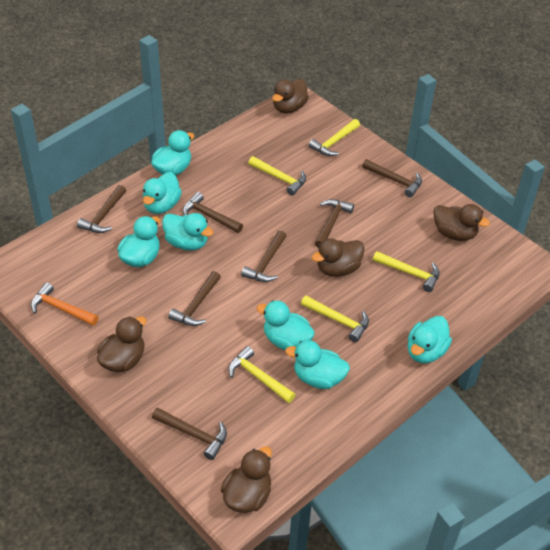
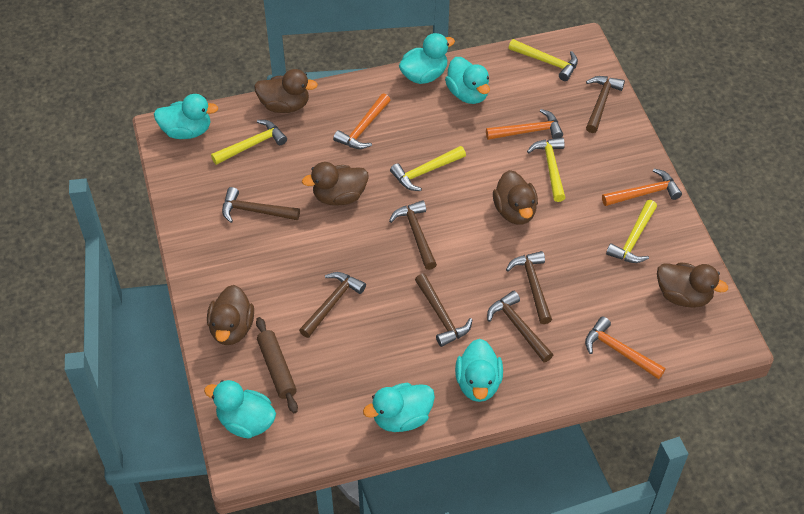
brown rolling pin: none = 0 -> [256,317,298,413] = 1
orange hammer: [31,282,98,326] = 1 -> [333,94,390,149] [486,109,563,140] [585,316,666,379] [602,169,682,206] = 4
turquoise duck: [117,216,160,267] [143,172,182,214] [151,130,194,175] [162,213,213,251] [256,301,315,350] [285,340,350,389] [408,316,452,363] = 7 -> [154,94,218,139] [204,380,276,439] [363,383,435,432] [399,33,455,84] [445,57,490,104] [455,339,503,402] = 6

